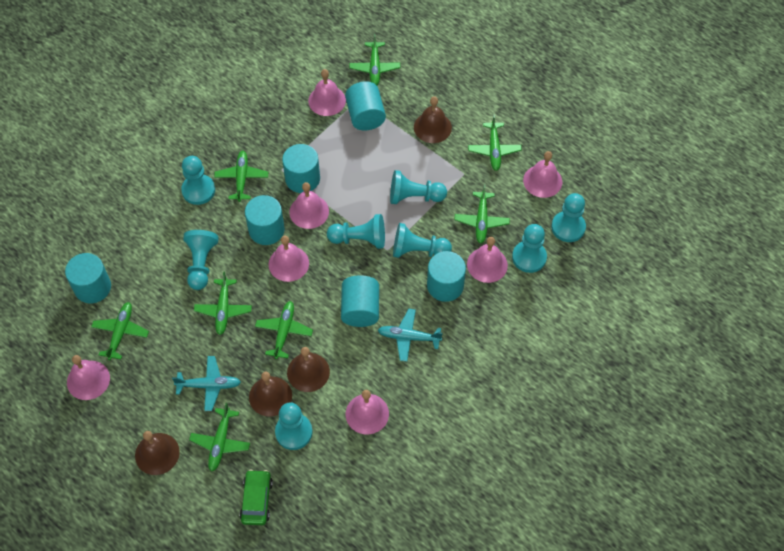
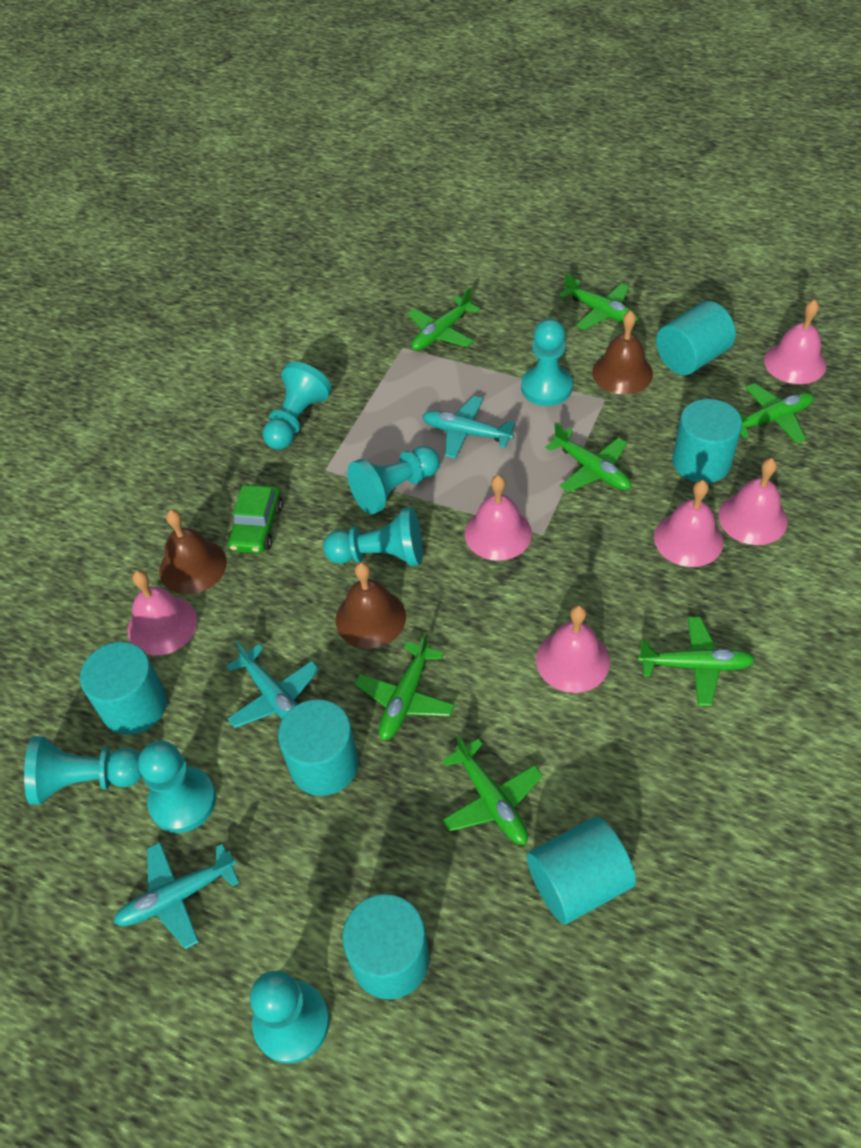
brown bell: [135,431,180,475] [249,372,292,417] [287,347,330,392] [414,96,452,143] = 4 -> [159,510,227,594] [336,562,406,648] [592,310,653,394] = 3
green plane: [91,302,149,360] [189,403,250,472] [194,272,252,335] [214,151,268,202] [255,301,313,359] [349,34,400,85] [454,184,510,244] [468,115,522,171] = 8 -> [355,632,455,741] [408,287,480,351] [442,735,543,845] [545,422,631,492] [558,272,639,330] [638,617,755,706] [738,383,814,443] = 7
pink bell: [67,355,110,400] [269,236,309,282] [289,182,329,229] [308,69,346,116] [346,390,389,434] [467,237,508,283] [523,151,562,198] = 7 -> [127,570,198,655] [465,475,532,561] [536,605,610,693] [654,480,724,567] [718,458,788,545] [764,299,826,384] = 6
turquoise pawn: [181,156,215,205] [183,230,219,290] [275,402,313,450] [327,214,385,249] [390,170,447,204] [393,223,452,258] [512,224,547,273] [552,193,586,242] = 8 -> [24,736,142,805] [138,741,216,833] [250,971,330,1064] [262,362,332,450] [323,507,423,566] [347,446,440,515] [521,319,573,406] = 7
turquoise plane: [172,356,241,411] [378,309,443,362] = 2 -> [114,842,239,949] [226,641,320,728] [422,396,515,459] = 3

